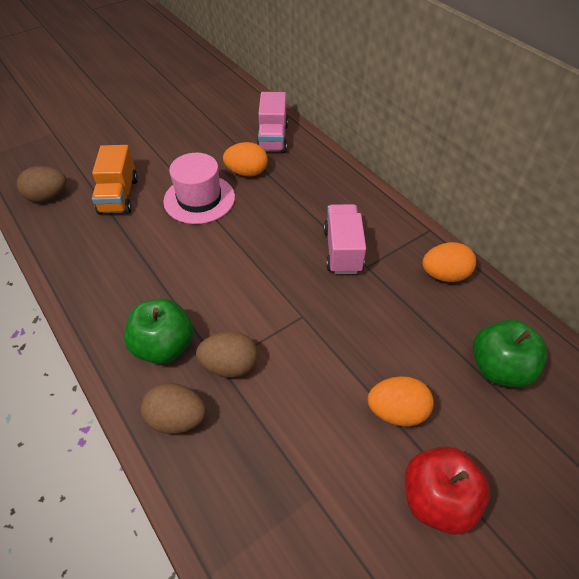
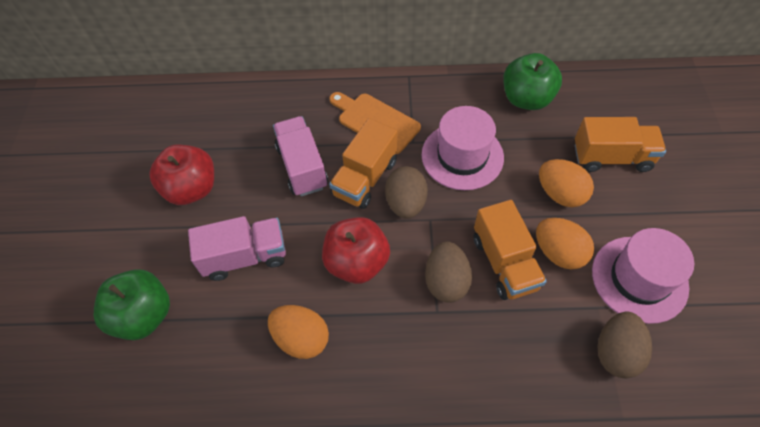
orange cutting board: none = 0 -> [329,92,421,154] = 1
orange truck: [92,145,138,214] = 1 -> [329,118,398,209] [474,200,547,300] [575,117,666,172] = 3
pink hat: [163,153,235,224] = 1 -> [421,106,504,190] [592,228,694,324] = 2
red apple: [405,446,490,535] = 1 -> [149,145,214,205] [322,217,390,284] = 2

